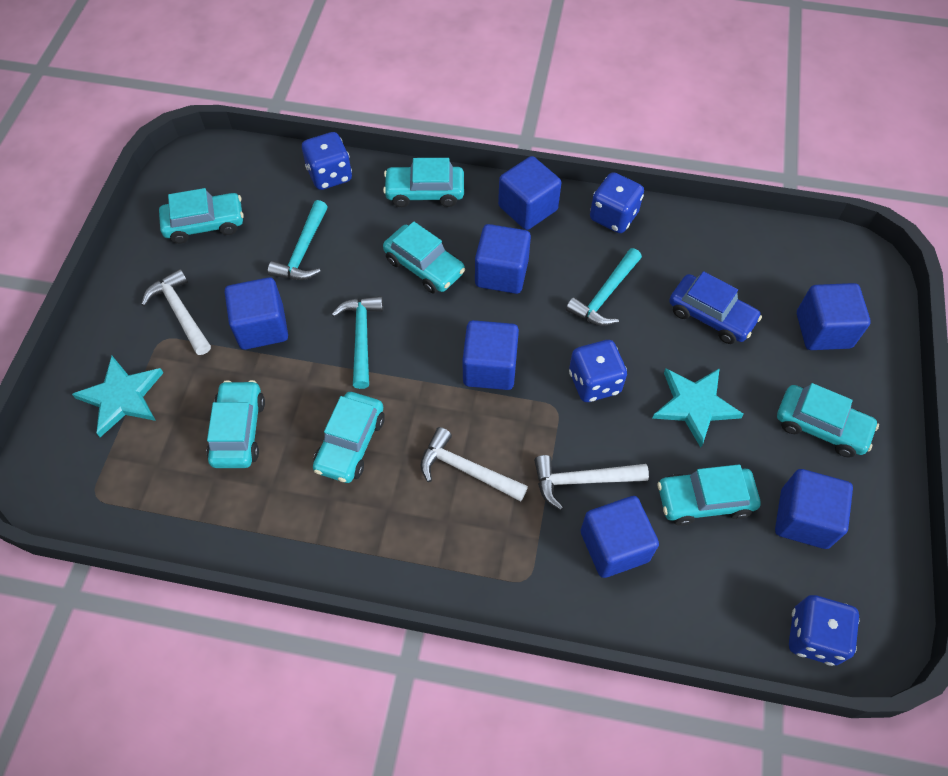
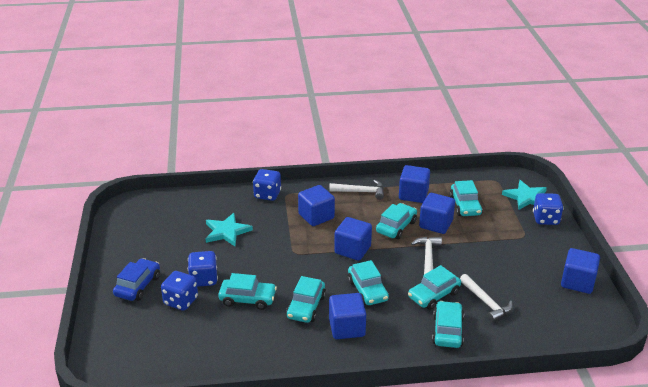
blue cube: [225,277,288,350] [462,320,519,390] [475,224,531,294] [498,156,561,230] [581,496,659,578] [775,469,853,549] [797,283,871,350] = 7 -> [298,185,335,226] [329,293,366,339] [334,217,372,261] [399,165,430,203] [419,193,455,234] [561,248,600,294] = 6
turquoise hammer: [268,200,328,280] [332,296,383,389] [566,248,642,326] = 3 -> none = 0

